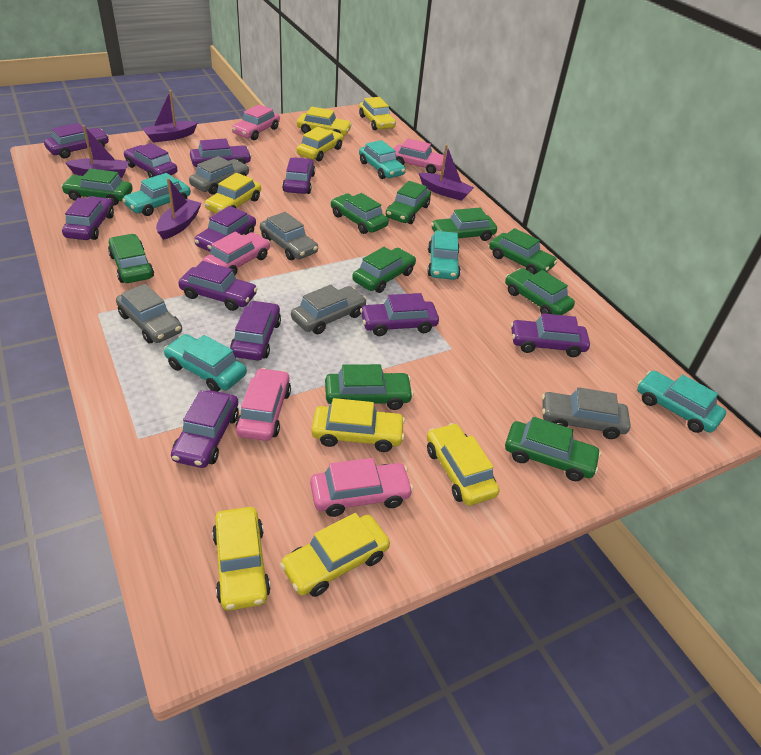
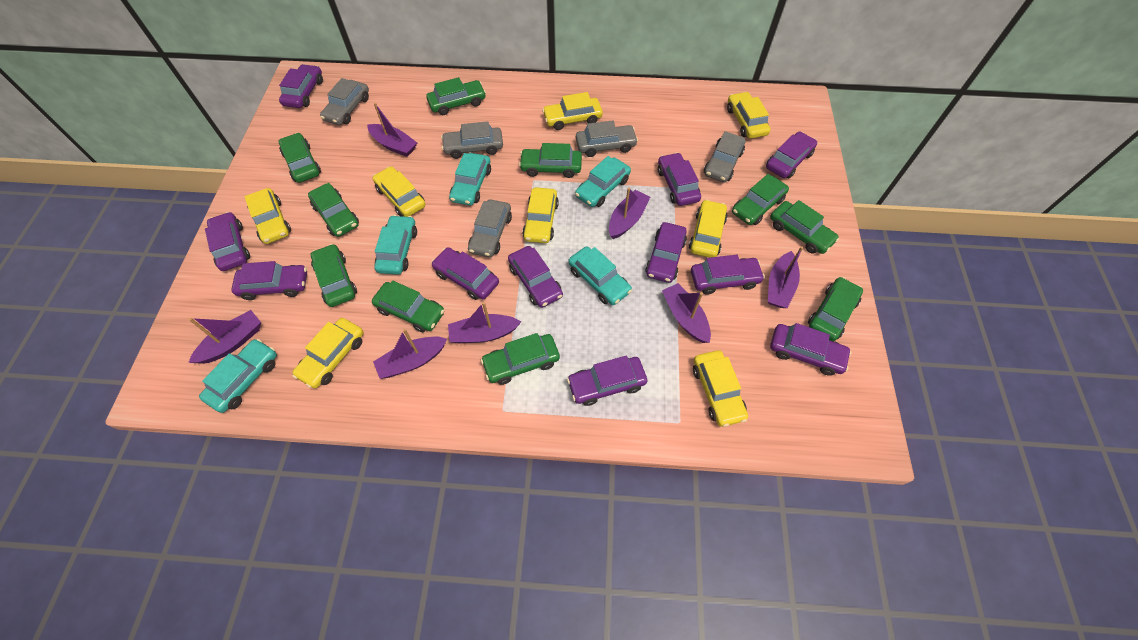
pink car: [203,232,270,275] [232,104,280,140] [236,368,291,441] [310,458,413,517] [394,138,446,174] = 5 -> none = 0
purple boat: [65,125,129,178] [142,90,198,143] [156,178,201,240] [419,145,474,201] = 4 -> [188,310,261,364] [367,103,417,157] [373,329,447,379] [448,302,521,343] [609,187,650,239] [662,283,711,343] [768,247,803,308] = 7

